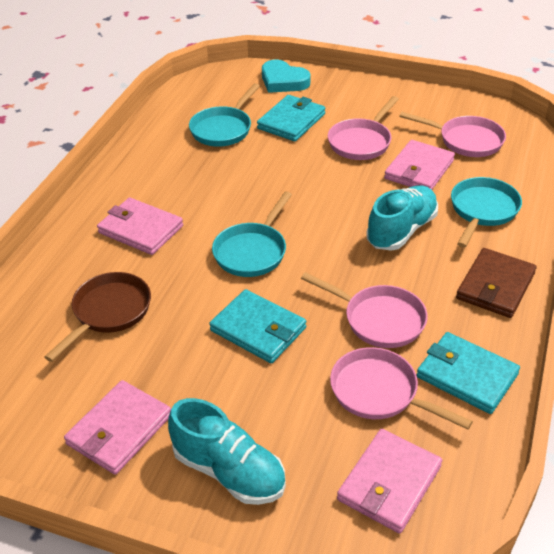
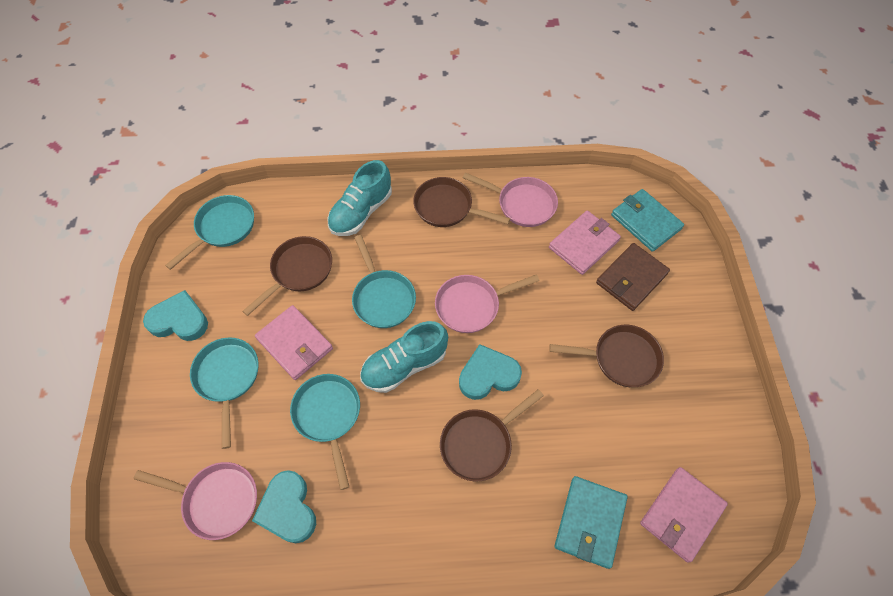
brown pan: [44,272,151,362] = 1 -> [242,236,332,316] [413,177,510,227] [440,389,544,481] [549,325,664,387] = 4
pink pan: [301,272,428,348] [328,96,399,160] [330,347,473,430] [399,112,506,157] = 4 -> [134,462,257,540] [435,274,540,333] [463,172,558,227] = 3
pink wallet: [64,380,171,475] [97,197,183,255] [337,429,442,534] [384,140,455,190] = 4 -> [255,305,333,380] [549,210,621,275] [640,467,728,563] = 3
turquoise heart: [262,60,310,93] = 1 -> [143,290,208,341] [252,470,316,543] [459,344,522,400] = 3
turquoise pan: [189,83,260,147] [212,192,292,277] [451,177,522,248] = 3 -> [165,195,254,270] [190,337,258,449] [290,374,360,490] [352,235,416,328] = 4
turquoise wallet: [209,289,306,363] [257,95,326,141] [417,332,520,414] = 3 -> [554,476,628,569] [611,189,684,252] = 2

